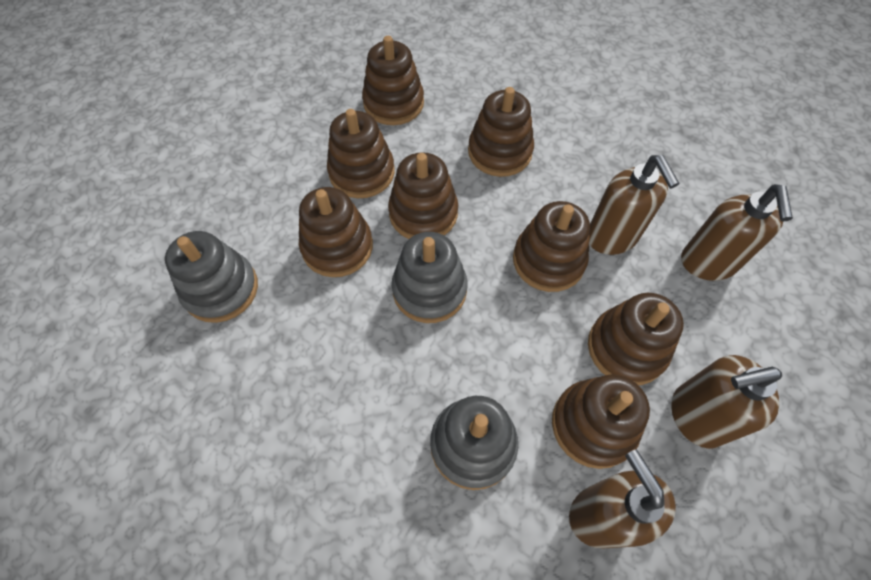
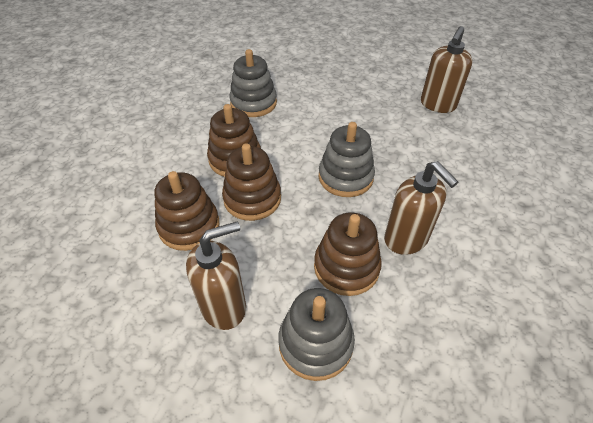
brown soap dispenser: [569,449,676,548] [589,155,680,255] [671,355,782,449] [681,184,793,281] = 4 -> [186,221,246,330] [384,161,458,255] [421,26,473,113] = 3
brown stacking toy: [299,187,373,277] [327,109,395,198] [362,36,424,125] [388,152,458,239] [468,87,534,177] [513,201,590,292] [552,374,650,469] [588,293,684,385] = 8 -> [154,171,219,251] [207,104,261,177] [222,143,281,221] [314,212,382,296] = 4

